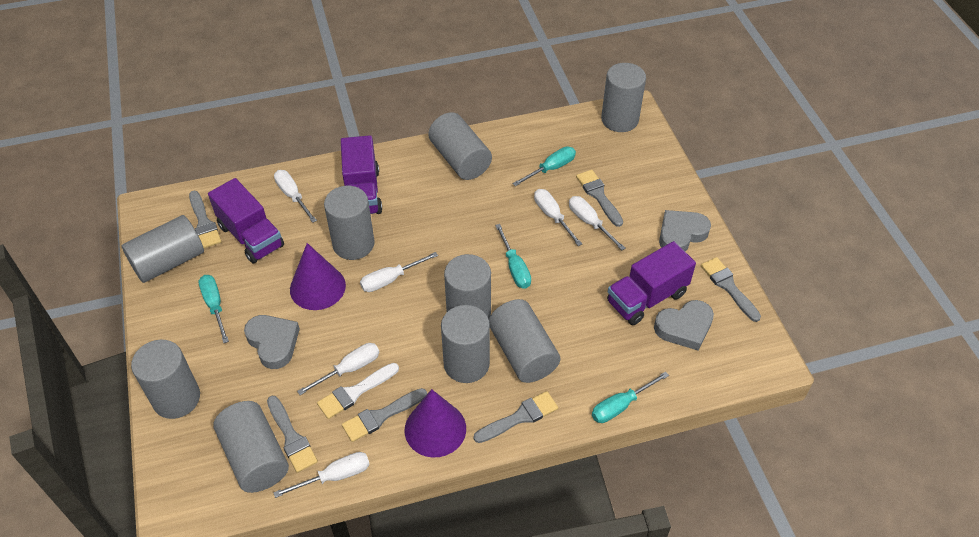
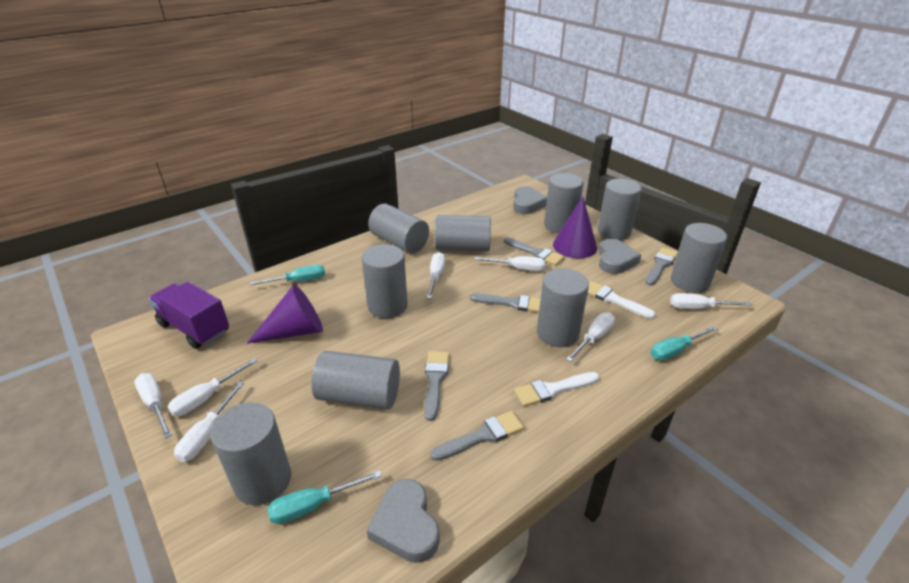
grey brush: [189,191,221,248] [267,396,318,473] [342,388,427,442] [474,391,558,443] [576,170,623,227] [701,257,761,322] = 6 -> [424,351,449,421] [430,411,524,461] [470,293,540,312] [504,237,565,266] [645,247,678,286] = 5
purple truck: [208,178,284,263] [341,135,382,214] [607,241,696,325] = 3 -> [149,281,229,349] = 1
turquoise screwdriver: [199,275,229,343] [495,224,531,289] [512,147,576,186] [592,372,669,423] = 4 -> [250,265,325,285] [268,470,382,524] [650,326,718,361] = 3
white brush: [317,363,399,419] = 1 -> [514,372,599,406] [588,281,656,319] = 2
white screwdriver: [273,452,370,498] [274,170,317,223] [297,343,380,395] [360,252,438,292] [534,189,582,246] [569,196,626,250] = 6 -> [134,373,172,439] [168,358,258,416] [174,382,244,462] [427,252,446,299] [474,256,545,271] [566,313,615,362] [670,293,752,309] = 7

